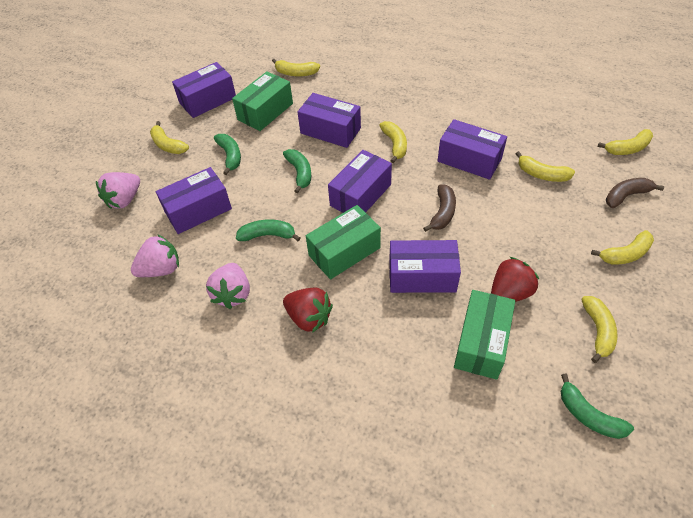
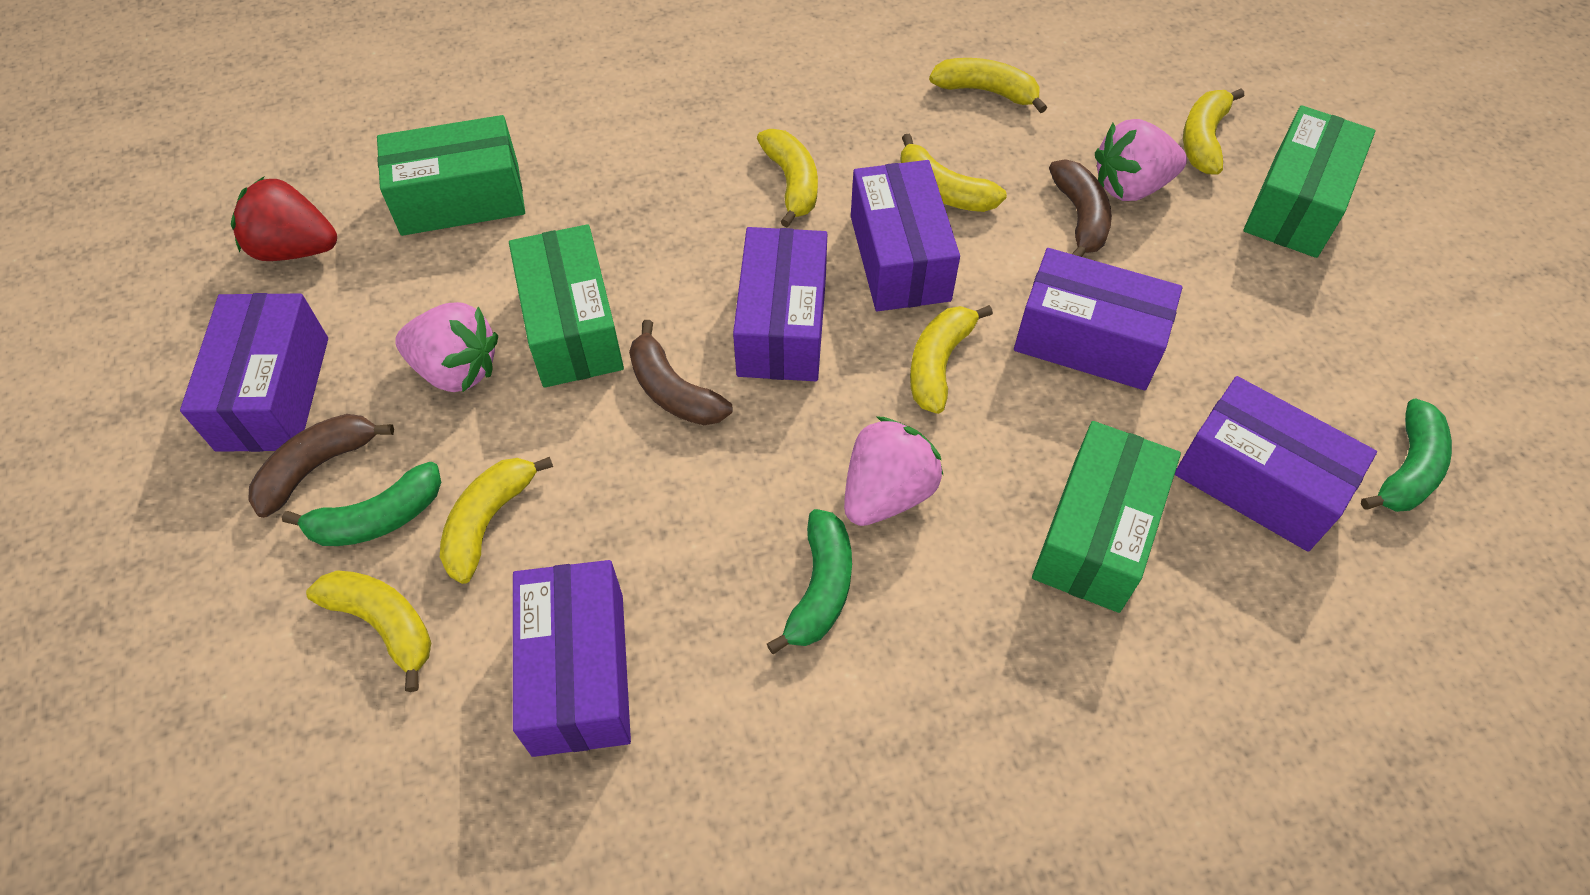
brown banana: [423,184,456,232] [606,178,664,208] = 2 -> [248,414,394,518] [629,320,732,425] [1049,159,1112,257] = 3
green banana: [214,134,241,175] [236,220,300,241] [283,149,311,193] [561,374,634,439] = 4 -> [282,462,441,546] [767,509,852,654] [1361,398,1452,512] = 3
green box: [232,71,293,131] [306,205,381,280] [454,290,515,380] = 3 -> [377,115,525,236] [509,224,624,388] [1032,421,1181,613] [1243,105,1376,258] = 4
red strawberry: [283,288,333,333] [491,257,539,302] = 2 -> [231,177,337,261] = 1

